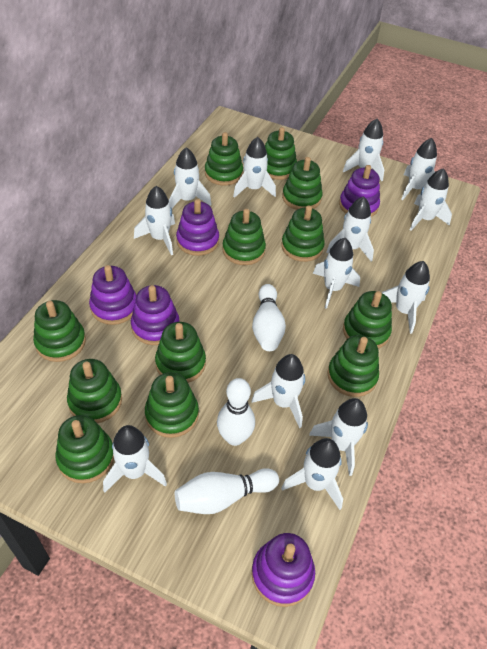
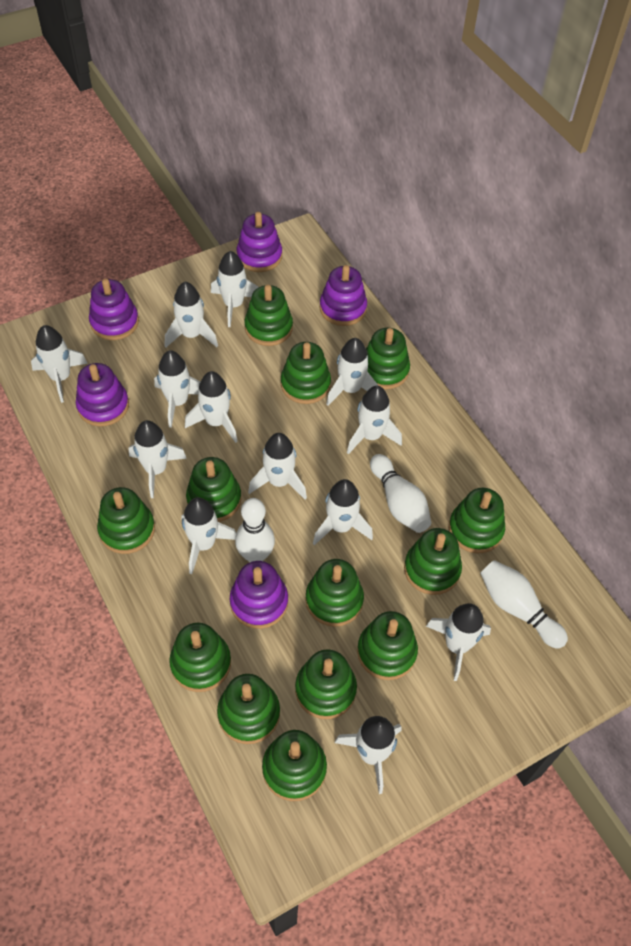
green stacking toy: [33,300,86,362] [56,415,114,483] [67,359,122,423] [145,372,199,438] [155,322,206,383] [205,132,243,186] [222,209,266,265] [265,127,297,180] [281,206,325,262] [282,157,323,210] [327,335,379,397] [343,291,392,349] = 12 -> [97,487,155,554] [169,623,231,692] [186,457,241,522] [217,674,280,744] [245,285,293,346] [262,730,327,801] [281,342,331,404] [295,649,357,719] [305,559,364,627] [357,611,418,680] [366,328,410,389] [404,528,462,595] [448,488,505,553] = 13

